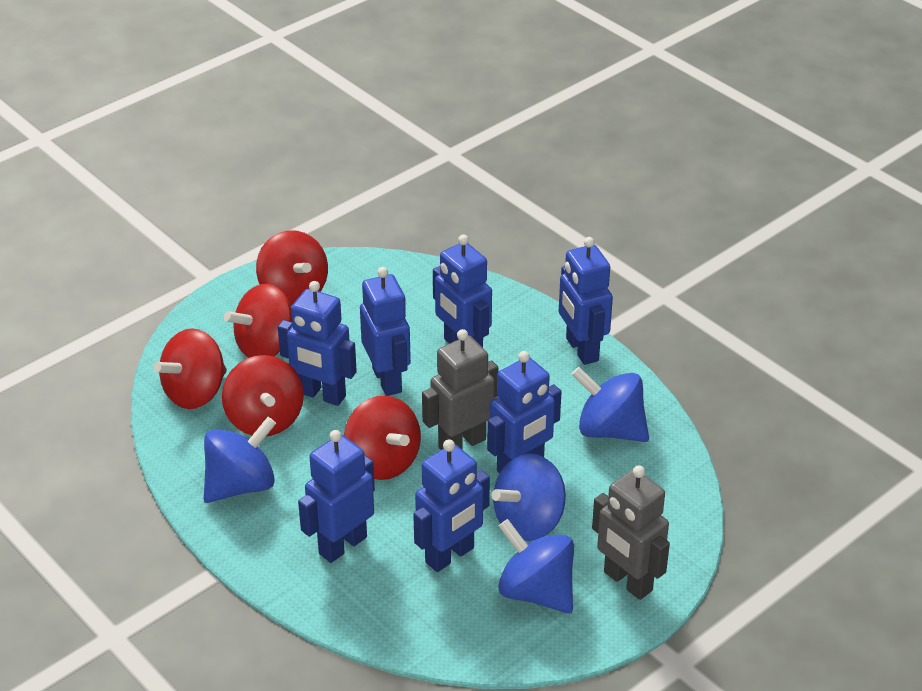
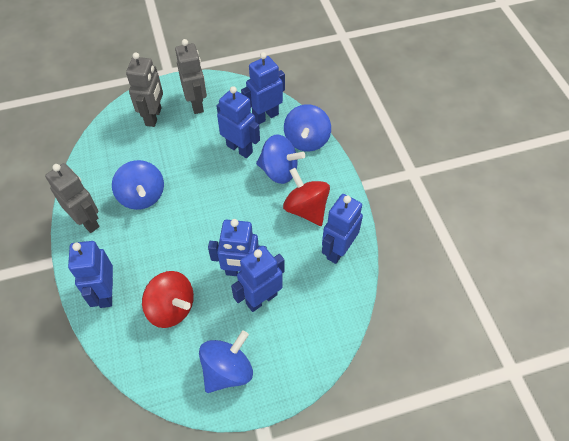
blue robot: [278,281,357,406] [298,430,375,563] [360,267,411,396] [413,440,490,572] [433,234,492,347] [487,351,562,473] [559,237,613,365] = 7 -> [68,241,113,308] [208,219,267,276] [217,86,260,158] [231,246,284,312] [241,52,285,124] [322,194,363,264] = 6
grey robot: [422,329,498,450] [592,465,670,600] = 2 -> [45,163,99,233] [126,52,163,127] [175,39,207,114] = 3
red spinning top: [153,328,227,409] [222,355,304,436] [224,284,292,358] [256,230,328,306] [344,396,421,480] = 5 -> [142,271,194,328] [283,168,330,226] = 2

